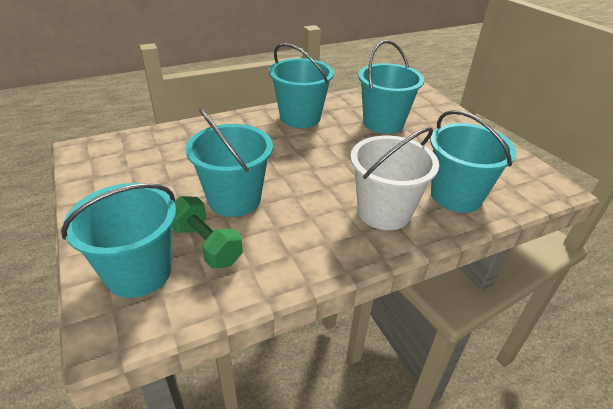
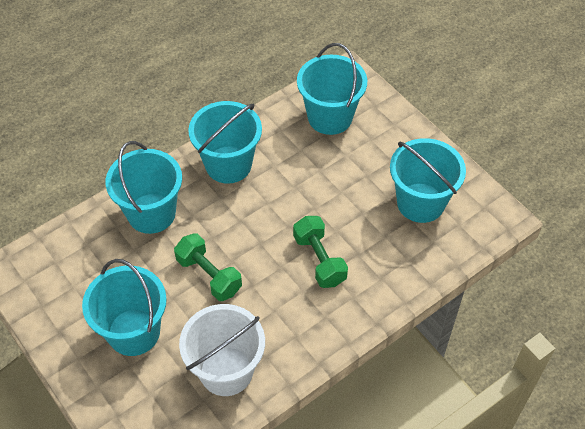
green dumbbell: [172,196,243,269] = 1 -> [174,233,242,301] [293,216,348,288] = 2

